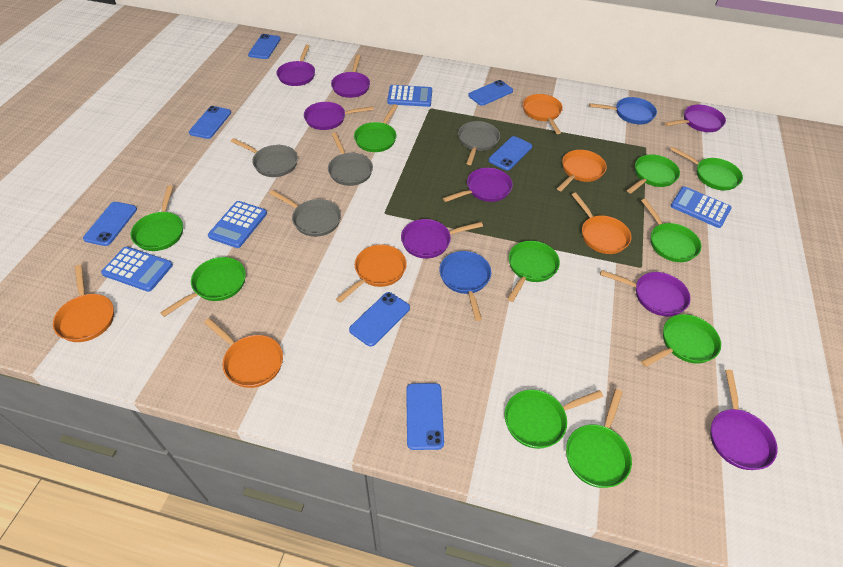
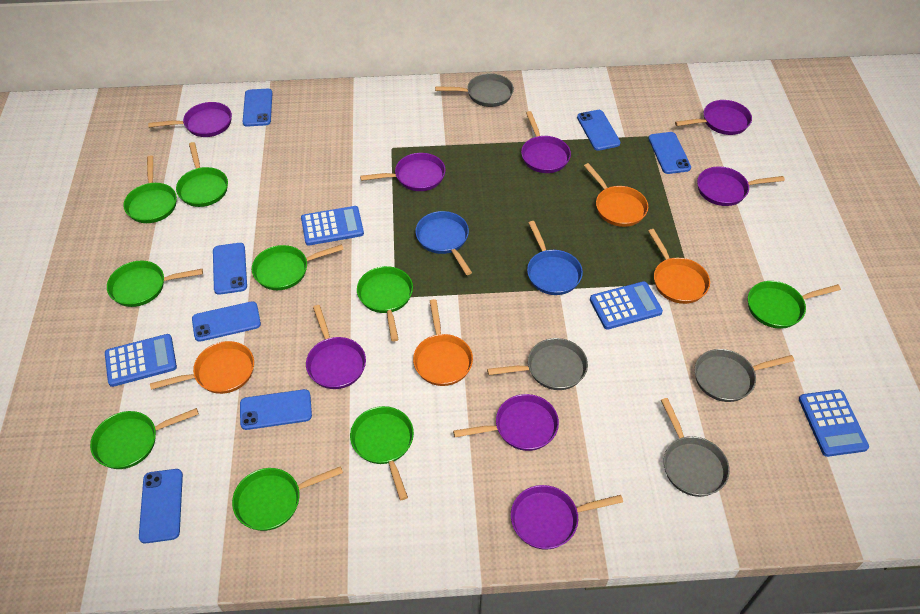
green pan: [131,186,183,251] [160,257,246,317] [354,104,397,152] [505,390,603,449] [507,241,560,302] [566,389,632,488] [627,155,680,193] [641,199,702,262] [641,314,721,367] [670,146,743,191] = 10 -> [90,408,199,469] [107,261,203,307] [123,155,177,223] [176,142,228,207] [232,466,343,531] [252,244,344,290] [350,406,414,500] [357,266,413,341] [748,281,841,329] = 9
orange pan: [53,265,114,342] [204,318,283,388] [336,244,407,303] [523,94,563,134] [557,150,607,191] [572,193,631,254] = 6 -> [150,341,254,394] [413,299,473,386] [584,163,648,227] [648,229,710,304] = 4

